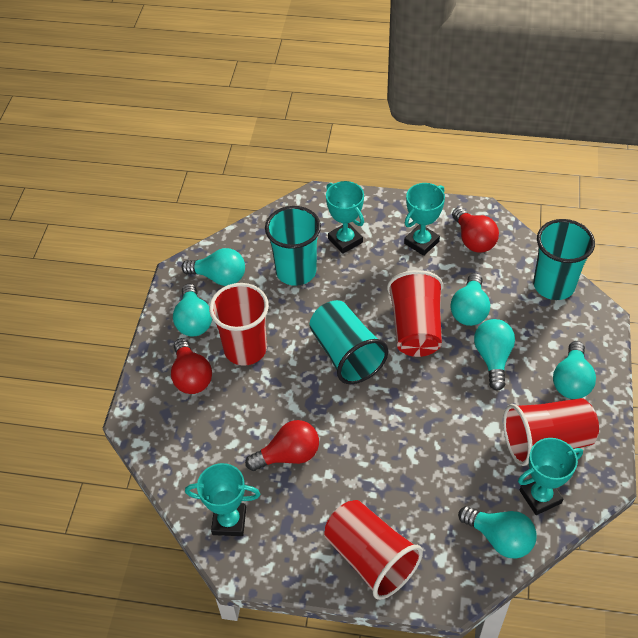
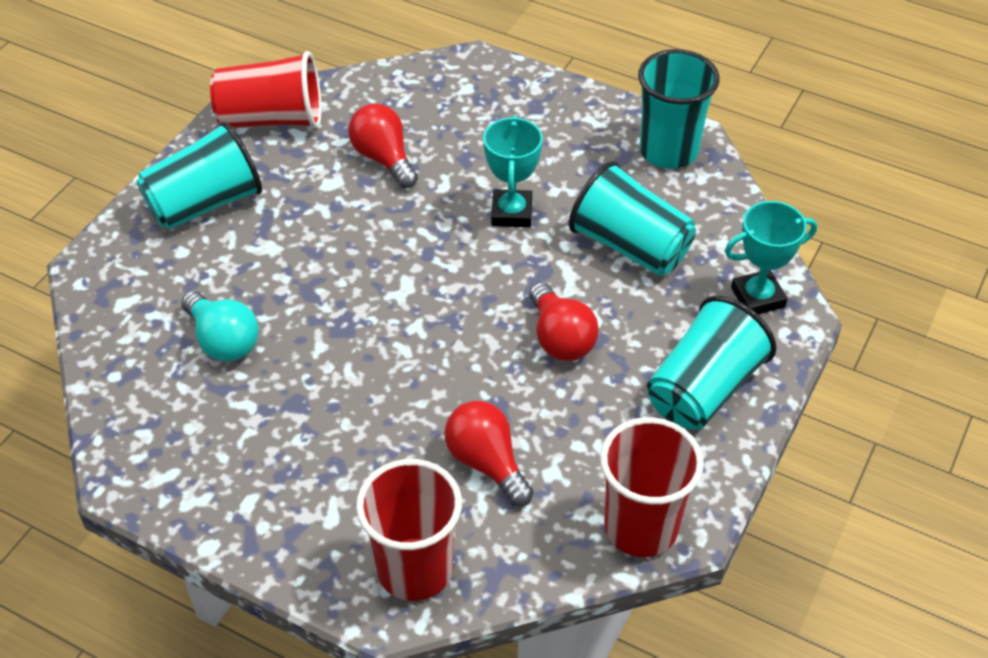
red cup: [209,283,269,366] [324,500,423,600] [387,270,443,357] [503,398,599,466] = 4 -> [210,51,322,129] [356,459,462,601] [600,417,704,557] = 3
turquoise cup: [265,206,321,286] [309,300,388,384] [533,219,595,300] = 3 -> [136,121,262,230] [569,161,696,276] [638,49,720,169] [647,296,777,430] = 4
turquoise light bulb: [173,284,212,337] [181,248,245,286] [451,273,490,326] [458,506,537,559] [474,319,515,391] [553,341,596,399] = 6 -> [181,291,259,361] = 1
turquoise trophy: [185,463,260,536] [326,181,364,254] [404,183,445,256] [518,438,583,515] = 4 -> [483,116,543,227] [725,201,817,314] = 2

